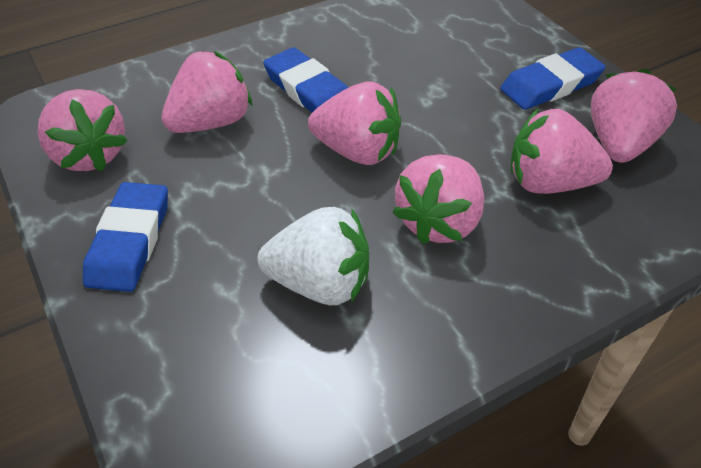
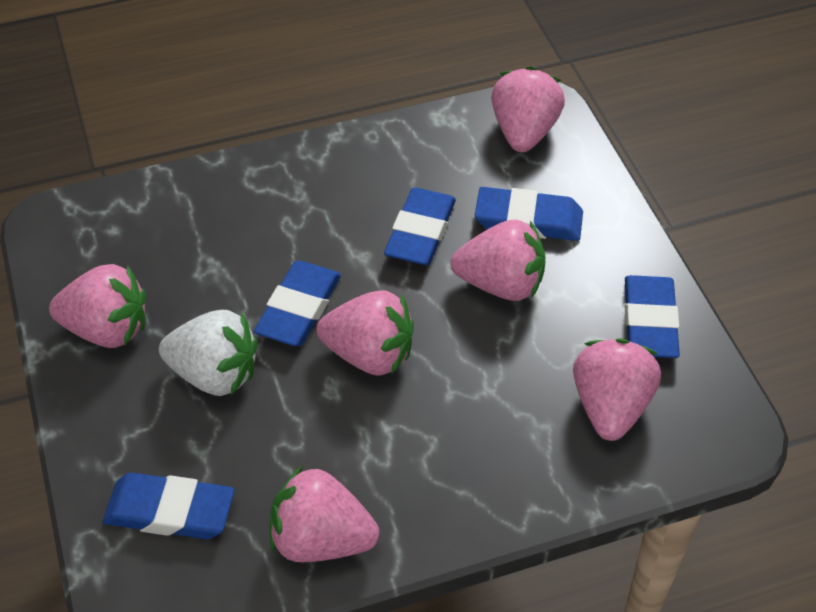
blue eraser: [83,182,168,292] [263,47,348,112] [500,47,606,110] = 3 -> [103,473,235,539] [254,261,341,346] [384,187,456,265] [475,187,583,241] [625,275,680,358] = 5

